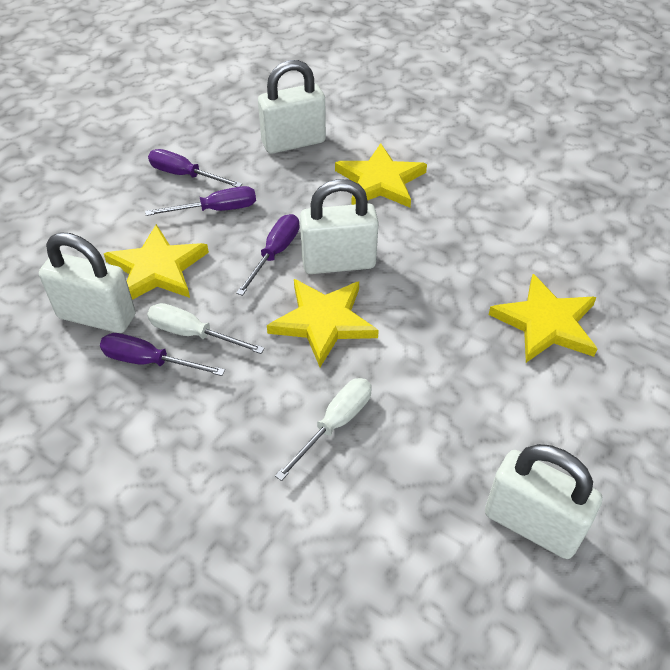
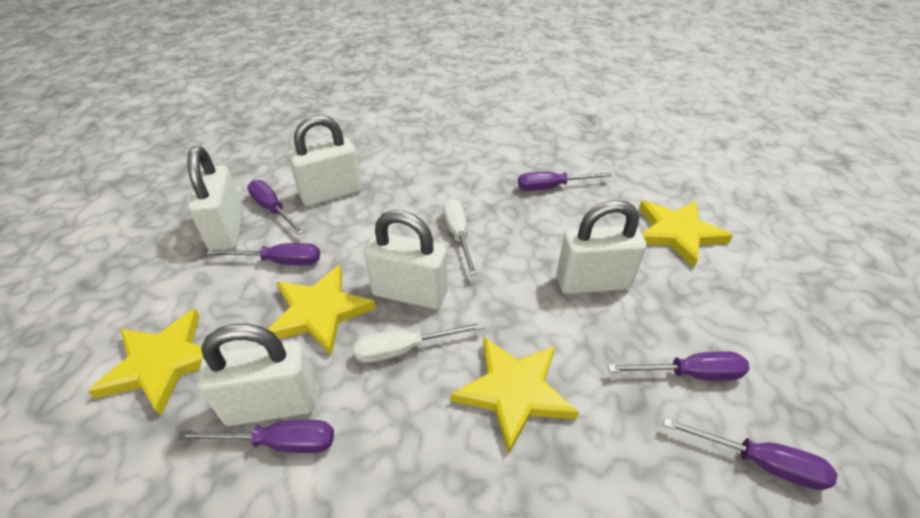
purple screwdriver: [100,333,225,376] [145,186,256,216] [148,149,242,187] [236,214,299,296] = 4 -> [177,420,334,453] [206,243,320,265] [247,180,305,235] [518,172,612,191] [608,351,749,380] [663,417,837,490] = 6
white padlock: [39,232,136,333] [258,60,326,154] [300,179,379,274] [485,444,602,559] = 4 -> [187,146,244,250] [197,324,316,426] [288,115,362,207] [364,210,448,309] [556,200,646,294] = 5

